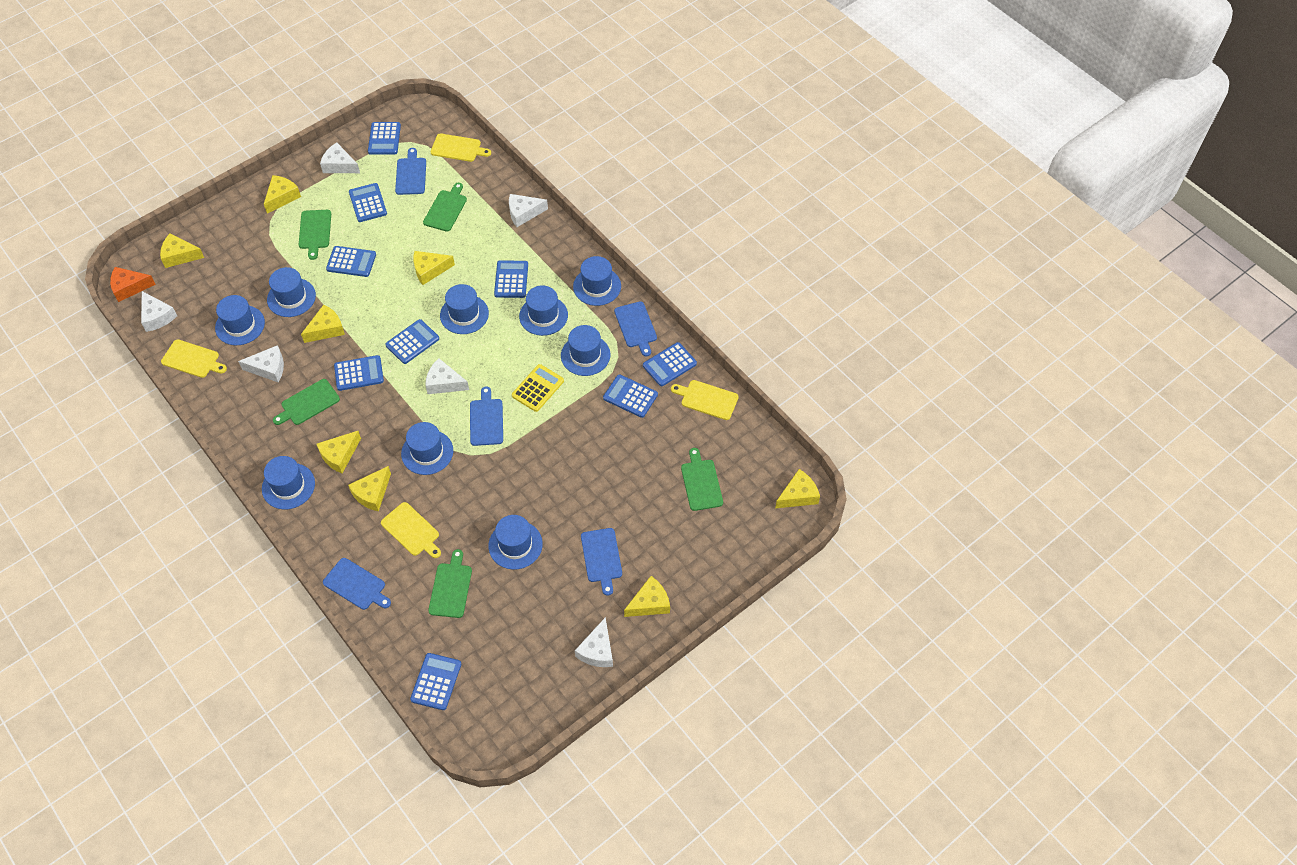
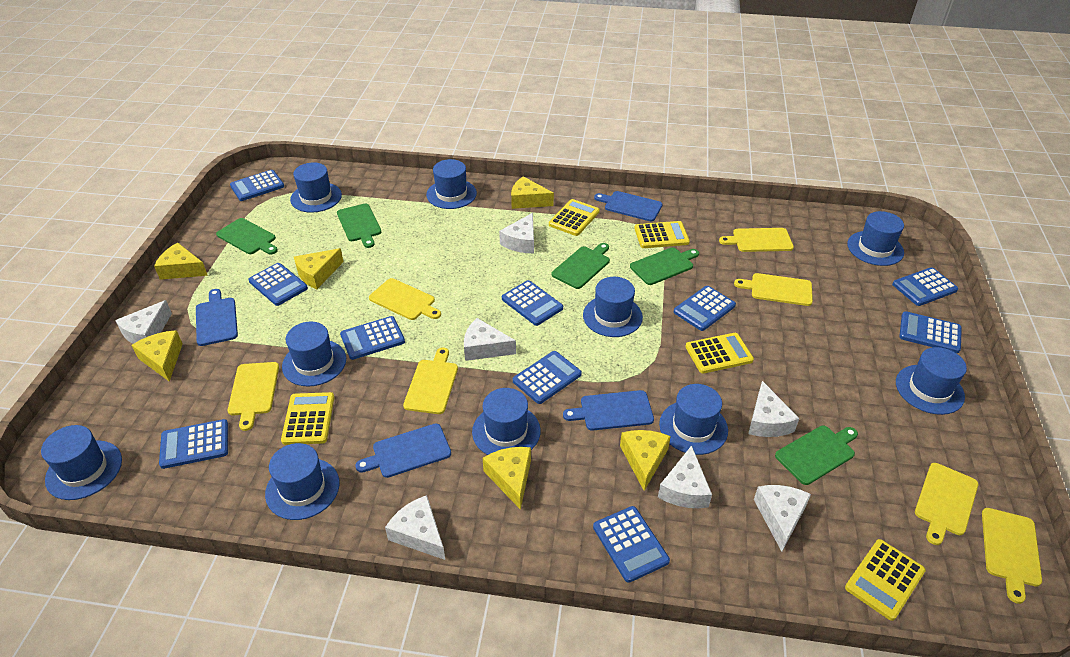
blue calculator: [326,246,376,277] [334,355,384,391] [349,183,387,222] [368,122,401,155] [385,319,439,364] [410,653,461,710] [494,260,528,298] [603,374,658,418] [643,342,697,386] = 9 -> [159,419,228,469] [230,170,284,201] [248,263,308,306] [340,316,405,360] [502,280,563,326] [513,351,582,404] [593,506,670,583] [674,286,736,331] [892,267,958,306] [899,311,962,353] = 10
blue cutting board: [323,558,391,610] [395,148,426,195] [470,386,503,446] [581,528,622,596] [614,301,657,356] = 5 -> [196,289,238,346] [355,424,451,478] [563,390,654,430] [594,191,663,221] = 4
blue hat: [215,295,265,345] [262,456,315,509] [267,267,316,317] [401,422,453,475] [440,284,489,334] [488,515,543,570] [519,285,568,336] [561,325,610,376] [573,256,621,306] = 9 -> [41,425,122,500] [265,443,340,520] [282,322,346,387] [290,162,342,213] [426,159,477,209] [472,388,541,455] [583,277,643,337] [659,384,728,455] [847,211,904,266] [896,347,967,415] = 10
orange cheese: [110,267,156,302] = 1 -> none = 0
white cheese: [141,291,177,332] [238,345,284,382] [320,142,360,173] [425,358,469,394] [509,194,548,227] [575,617,613,667] = 6 -> [115,300,172,344] [385,495,445,560] [464,318,516,361] [499,213,534,253] [658,445,712,508] [748,381,800,437] [754,485,811,552] = 7
yellow calculator: [512,364,564,412] = 1 -> [281,392,334,445] [549,199,600,236] [634,221,690,248] [686,333,754,374] [845,539,926,621] = 5
yellow cheese: [160,233,204,268] [264,175,301,214] [301,305,345,343] [316,431,361,473] [348,466,391,512] [413,251,455,285] [624,576,670,617] [775,469,820,508] = 8 -> [131,330,183,382] [154,243,208,280] [294,248,344,289] [483,447,531,510] [511,176,554,209] [620,430,671,491] = 6
yellow cutting board: [161,339,227,378] [381,502,441,558] [431,133,491,162] [671,380,739,420] = 4 -> [228,362,279,431] [369,278,441,320] [403,348,458,414] [719,228,794,252] [734,273,813,306] [915,463,978,545] [982,508,1042,604] = 7

